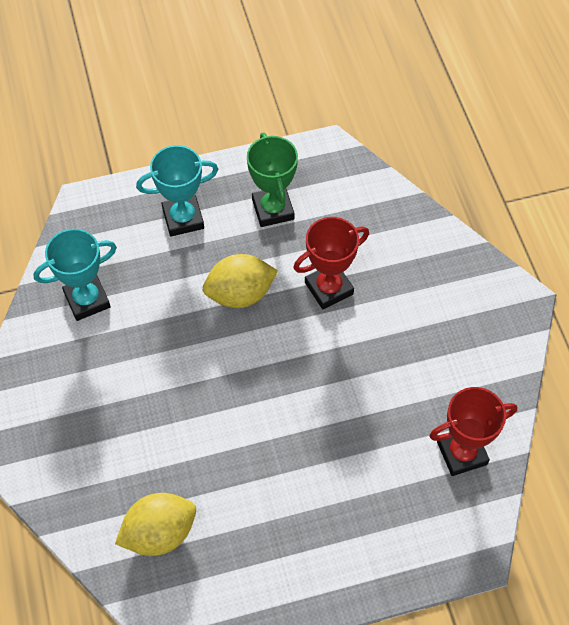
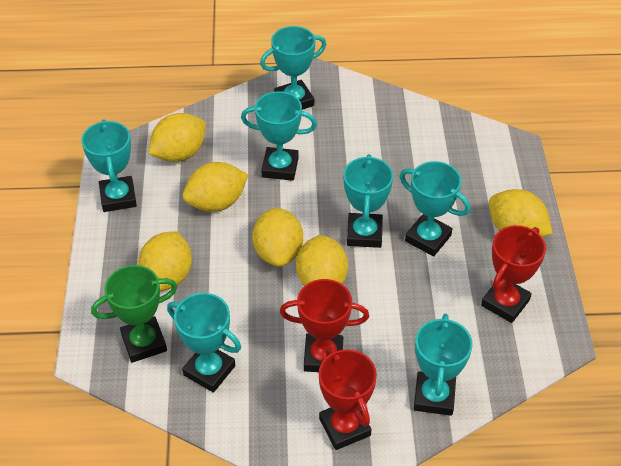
red trophy: [293,217,369,309] [429,387,517,476] = 2 -> [280,279,369,372] [319,346,377,450] [481,225,546,323] = 3
turquoise trophy: [34,229,117,321] [136,145,219,236] = 2 -> [81,119,137,212] [167,293,241,393] [241,91,317,181] [260,26,326,110] [343,154,393,248] [400,161,470,256] [414,314,473,416] = 7
yellow lemon: [115,493,196,556] [203,254,278,308] = 2 -> [138,231,192,291] [148,113,206,162] [183,162,249,212] [252,208,303,267] [296,235,348,286] [489,189,553,237] = 6

